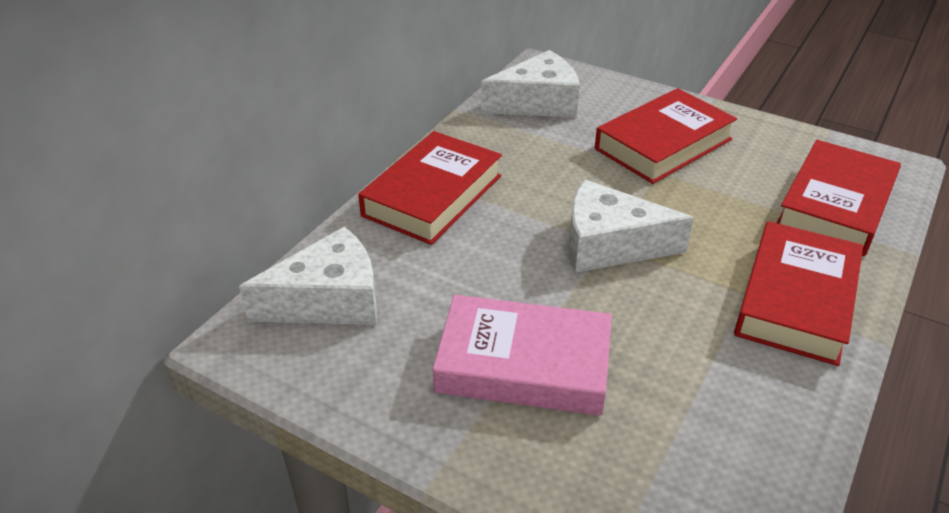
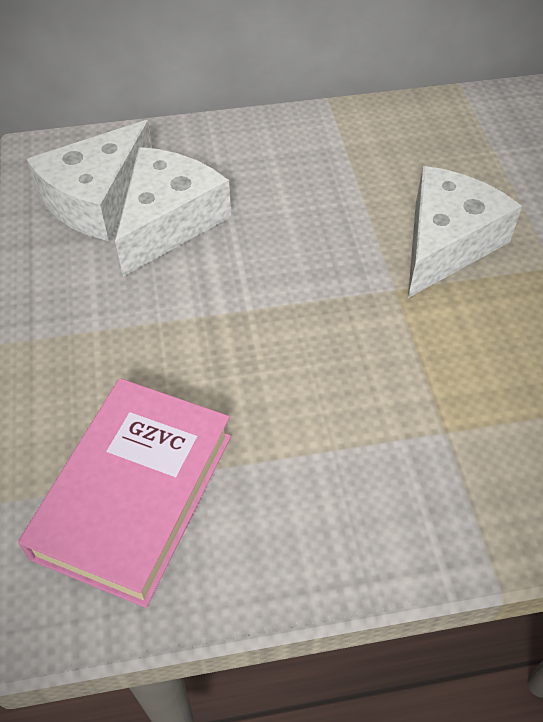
red book: [358,131,502,245] [595,88,737,184] [734,221,863,366] [777,140,901,256] = 4 -> none = 0

